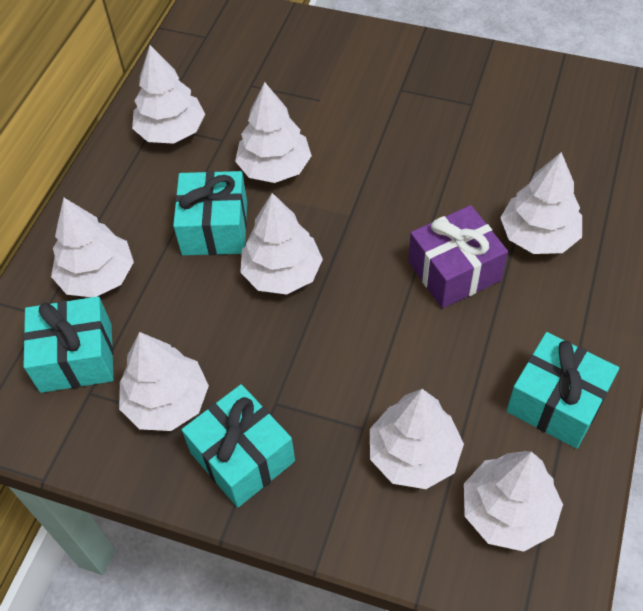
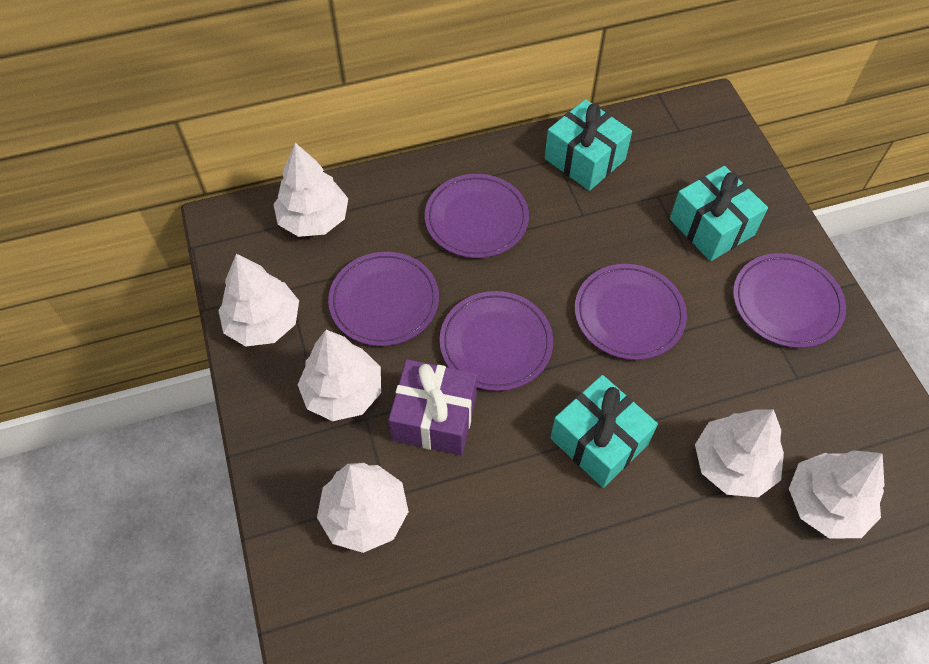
purple plate: none = 0 -> [328,252,439,346] [425,174,529,258] [440,291,553,391] [575,264,687,360] [733,253,846,348] = 5
turquoise gift: [23,296,114,393] [173,171,247,255] [182,384,295,508] [506,332,619,449] = 4 -> [545,99,632,191] [550,375,658,488] [670,166,768,261] = 3
white tree: [51,198,134,297] [119,332,209,431] [132,45,205,144] [235,82,312,183] [240,193,323,294] [370,389,464,489] [464,451,563,552] [500,152,582,254] = 8 -> [218,254,299,346] [273,143,348,237] [298,330,381,421] [317,463,409,553] [695,409,784,497] [789,450,885,539] = 6

